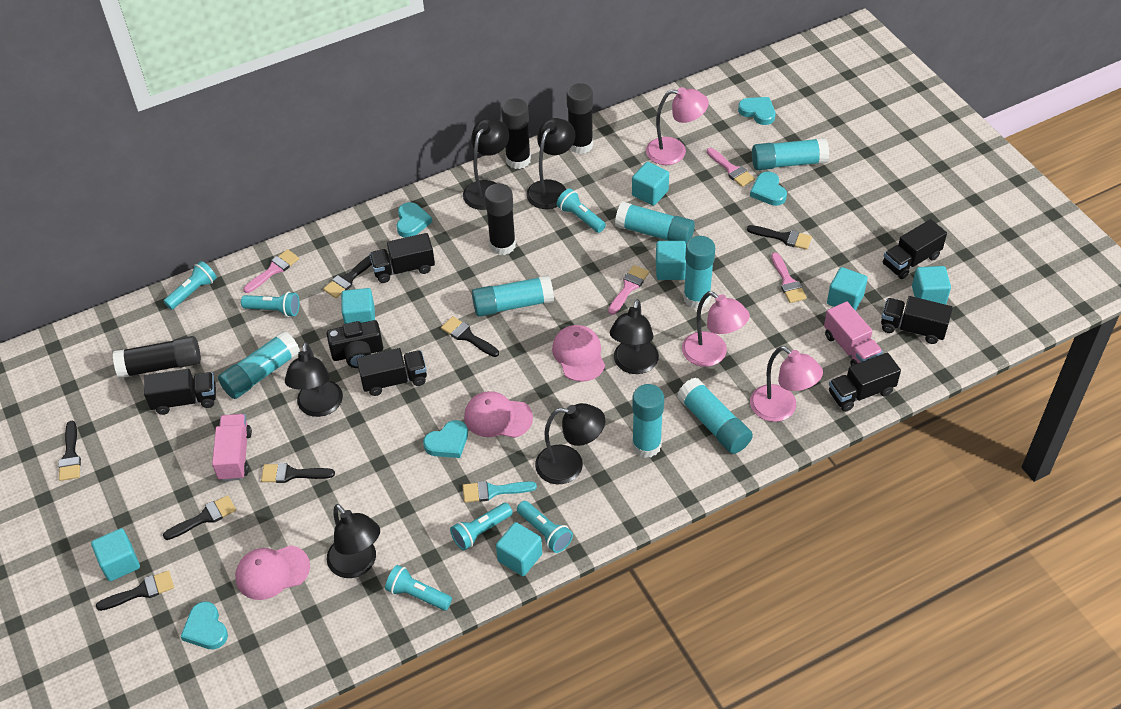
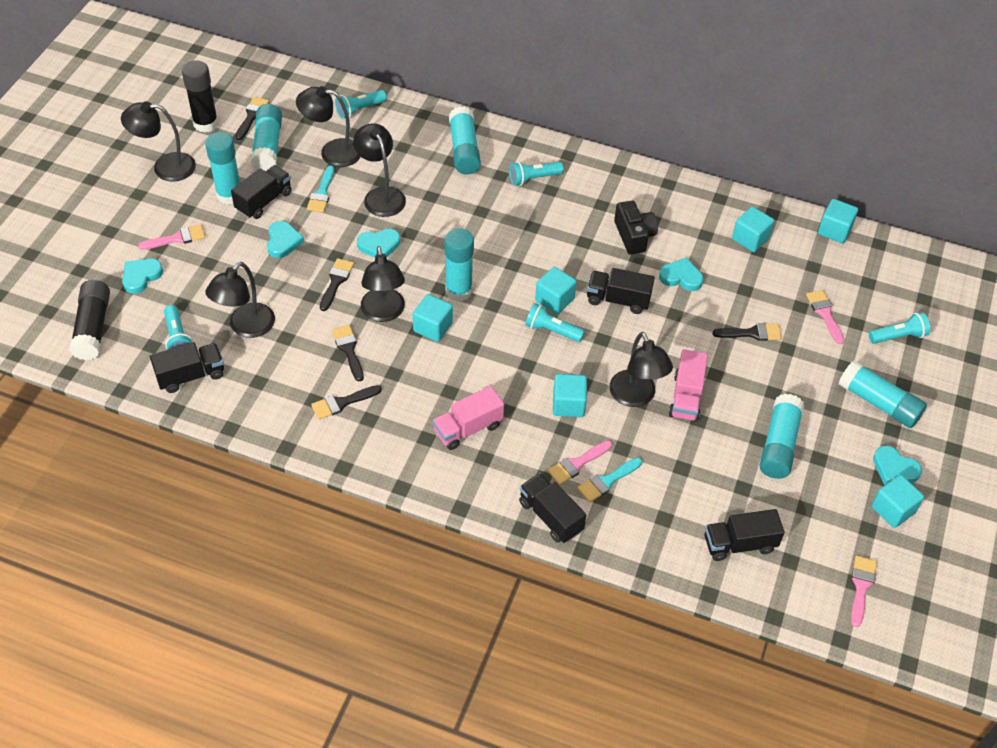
black brush: [58,420,81,481] [96,570,174,611] [163,495,236,540] [261,463,335,483] [323,255,372,298] [441,316,499,357] [747,225,812,250] = 7 -> [235,97,269,140] [311,385,382,420] [320,258,354,311] [332,325,364,381] [713,323,782,341] = 5
black glue stick: [113,336,201,378] [484,183,516,255] [502,98,531,169] [566,83,593,154] = 4 -> [69,280,110,360] [182,61,218,133] = 2
black truck: [144,369,216,415] [356,348,427,396] [369,233,435,283] [829,352,901,412] [881,296,953,344] [883,219,947,279] = 6 -> [150,342,224,393] [231,165,292,219] [519,473,586,543] [587,268,655,314] [705,509,785,561] = 5
pink cap: [235,545,310,600] [464,391,533,438] [552,325,605,382] = 3 -> none = 0
pink lamp: [646,87,709,165] [682,291,750,367] [750,346,823,422] = 3 -> none = 0
turquoise brush: [463,481,537,503] = 1 -> [307,166,334,212] [577,457,642,502] = 2
turquoise cube: [91,528,140,581] [341,288,375,324] [496,522,542,576] [632,162,669,206] [656,241,686,280] [827,267,868,311] [912,266,951,305] = 7 -> [413,294,453,342] [535,267,577,314] [553,374,587,417] [732,206,774,252] [818,199,858,243] [872,475,924,528] = 6
turquoise flashlight: [164,261,217,310] [241,291,300,317] [385,565,452,611] [450,503,513,550] [517,501,573,553] [557,188,606,233] = 6 -> [164,305,193,350] [335,90,387,119] [509,162,564,186] [525,303,585,342] [869,312,930,344] = 5
turquoise glue stick: [218,331,300,399] [472,275,554,317] [615,201,695,244] [632,384,664,458] [677,377,753,454] [683,236,715,309] [752,138,829,170] = 7 -> [205,132,240,205] [251,104,282,171] [444,228,474,302] [449,106,481,175] [760,394,804,479] [839,360,927,428] = 6

